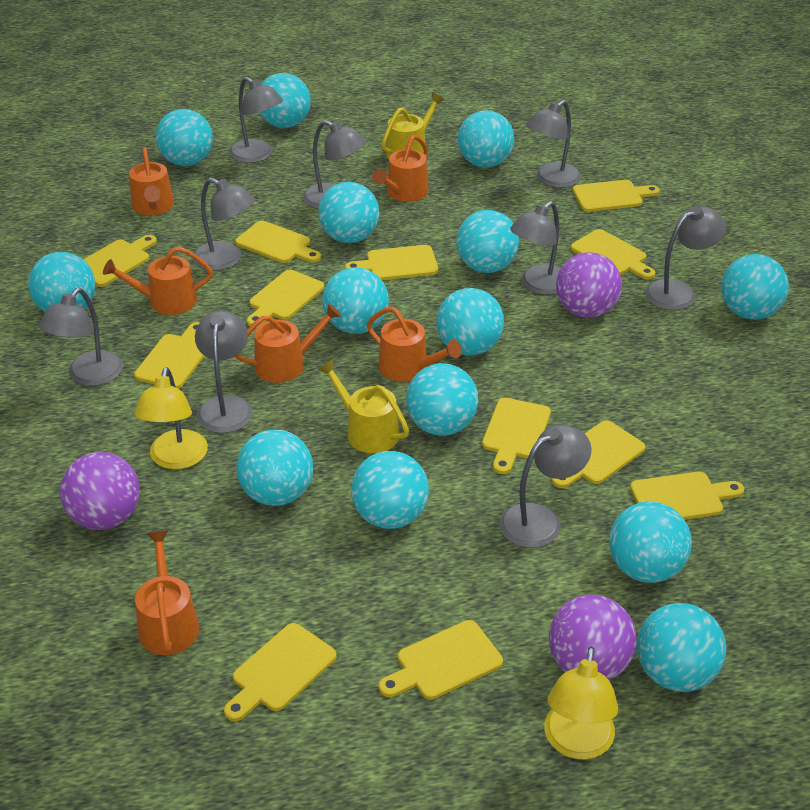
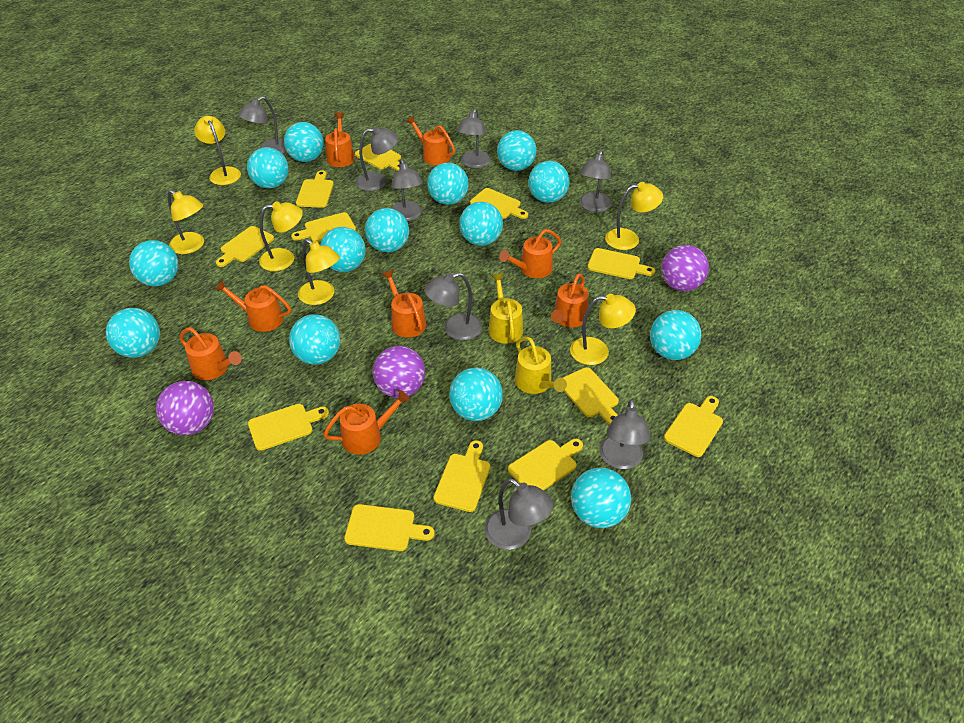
grey lamp: [39,288,123,386] [193,178,255,271] [195,311,253,433] [229,77,283,163] [303,120,366,209] [500,424,592,548] [510,201,561,295] [526,100,581,188] [645,206,726,310] = 9 -> [238,97,287,154] [356,126,398,191] [391,159,423,221] [424,273,482,340] [457,108,491,168] [484,478,553,550] [580,150,612,212] [599,399,650,469] = 8
orange watering can: [103,246,213,315] [129,147,174,215] [135,531,199,655] [235,303,341,383] [367,307,462,382] [372,135,428,202] = 6 -> [179,327,242,380] [215,280,291,332] [323,390,410,455] [325,113,355,167] [382,270,426,338] [406,116,455,165] [499,229,561,278] [551,273,589,327] = 8
yellow lamp: [134,367,208,469] [544,646,618,760] = 2 -> [168,190,204,254] [194,116,241,185] [259,201,303,271] [298,239,340,305] [570,294,636,365] [605,182,663,250] = 6

